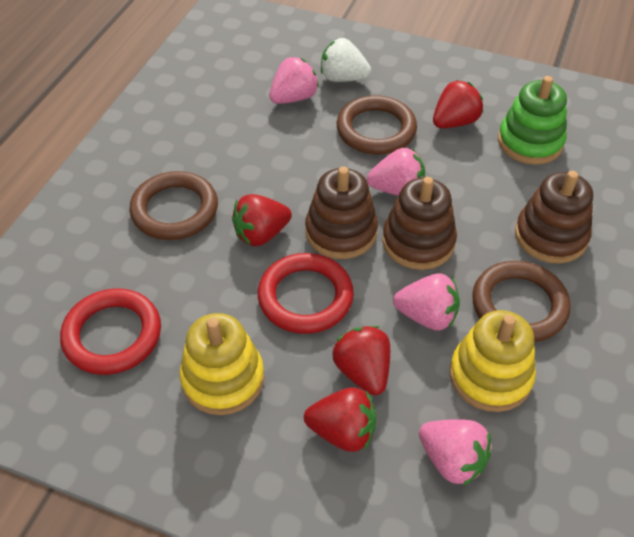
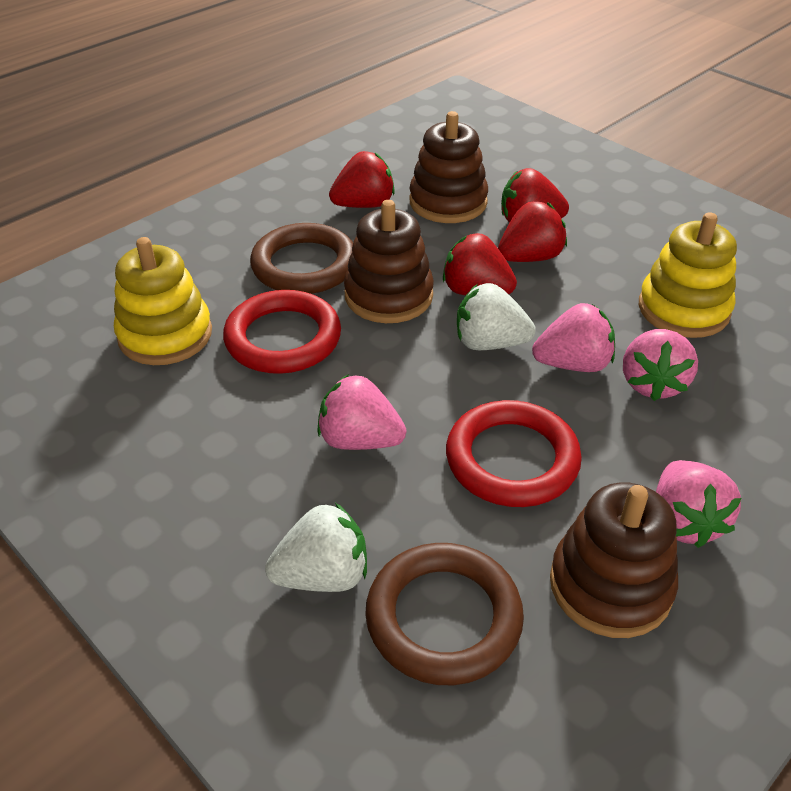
brown ring: [129,171,218,240] [337,95,417,155] [472,261,571,342] = 3 -> [250,223,353,294] [365,543,524,685] = 2
green stacking toy: [498,76,567,165] = 1 -> none = 0
white strawberry: [321,38,371,82] = 1 -> [265,503,367,592] [457,283,536,350] = 2

